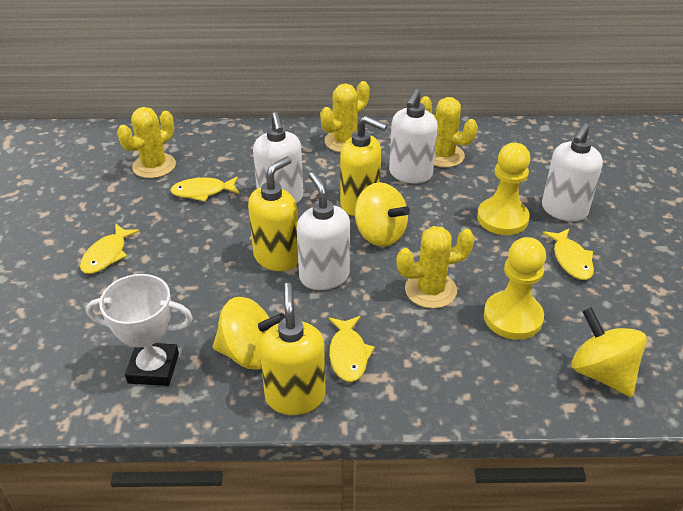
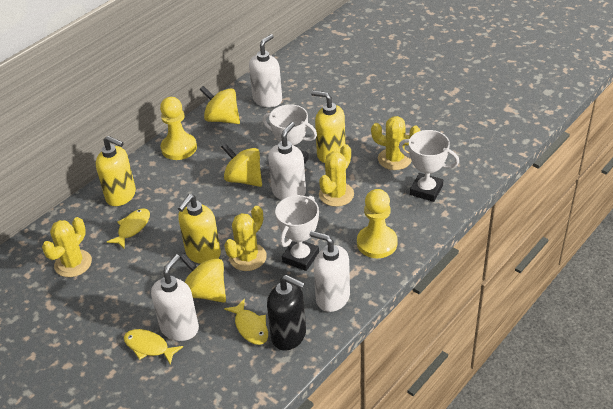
black soap dispenser: none = 0 -> [267,275,306,350] = 1
white trophy: [86,274,193,386] = 1 -> [262,104,317,165] [275,195,319,271] [399,130,459,202] = 3
yellow fish: [80,223,140,274] [170,176,239,202] [329,316,375,382] [543,228,594,280] = 4 -> [107,208,150,249] [124,329,183,365] [224,299,268,345] = 3

